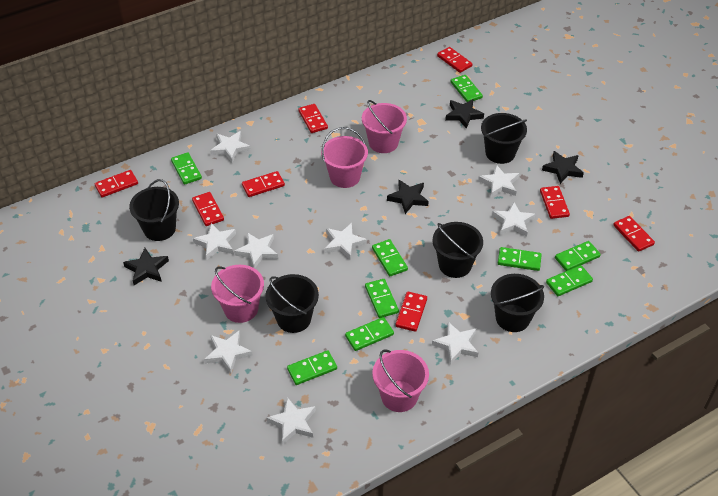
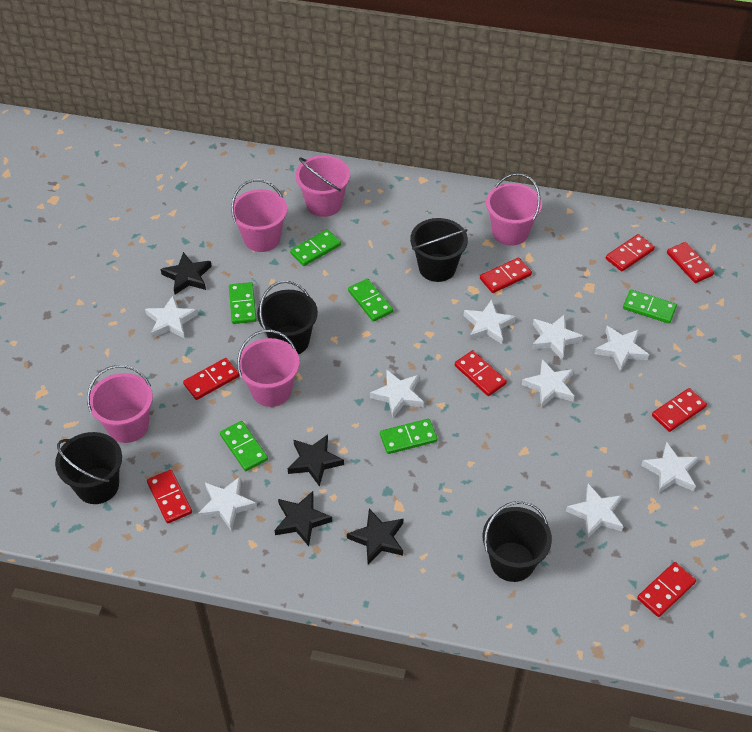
black bucket: [129,179,179,241] [265,274,319,333] [432,222,483,278] [481,113,527,164] [491,274,544,332] = 5 -> [55,432,122,504] [257,281,318,354] [410,218,468,282] [483,501,552,582] = 4
green domino: [171,152,202,185] [287,350,337,385] [345,317,394,351] [365,279,399,318] [372,239,408,276] [450,75,483,102] [498,247,542,271] [546,265,593,296] [555,241,601,271] = 9 -> [220,421,268,471] [229,282,257,324] [290,229,341,266] [348,279,393,322] [380,419,438,454] [623,289,677,323] = 6
pink bucket: [211,265,264,323] [321,127,368,188] [362,100,407,153] [372,350,429,412] = 4 -> [87,365,153,443] [231,179,287,252] [237,330,300,407] [295,155,350,217] [486,173,542,246] = 5

